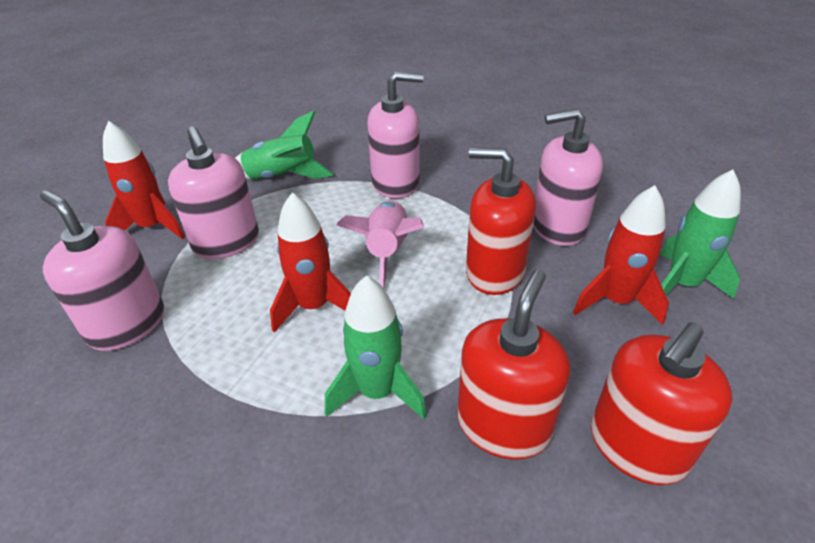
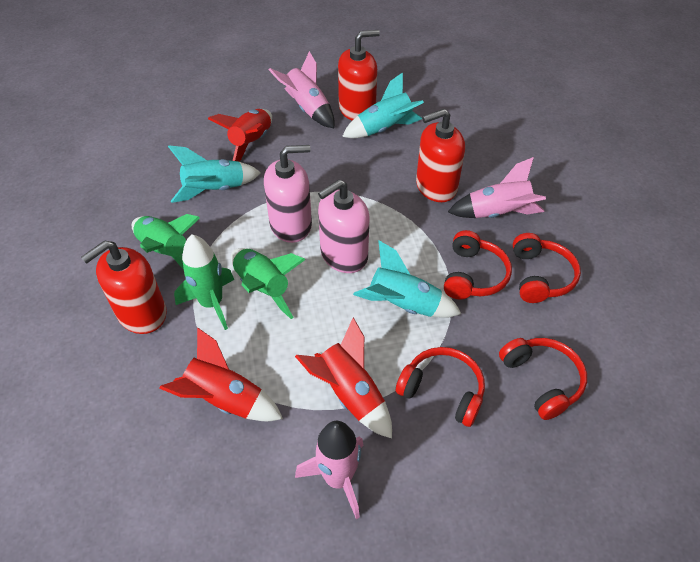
pink rocket: [336,201,424,288] = 1 -> [269,51,334,128] [295,421,364,519] [448,157,546,218] = 3
pink soap dispenser: [40,190,164,351] [168,127,259,259] [367,72,423,199] [533,108,603,246] = 4 -> [264,145,312,243] [318,180,369,273] = 2
red headphones: none = 0 -> [396,347,485,427] [444,230,512,300] [499,338,587,420] [513,233,581,303] = 4
turquoise rocket: none = 0 -> [168,145,261,203] [342,72,424,138] [353,241,461,318] = 3

